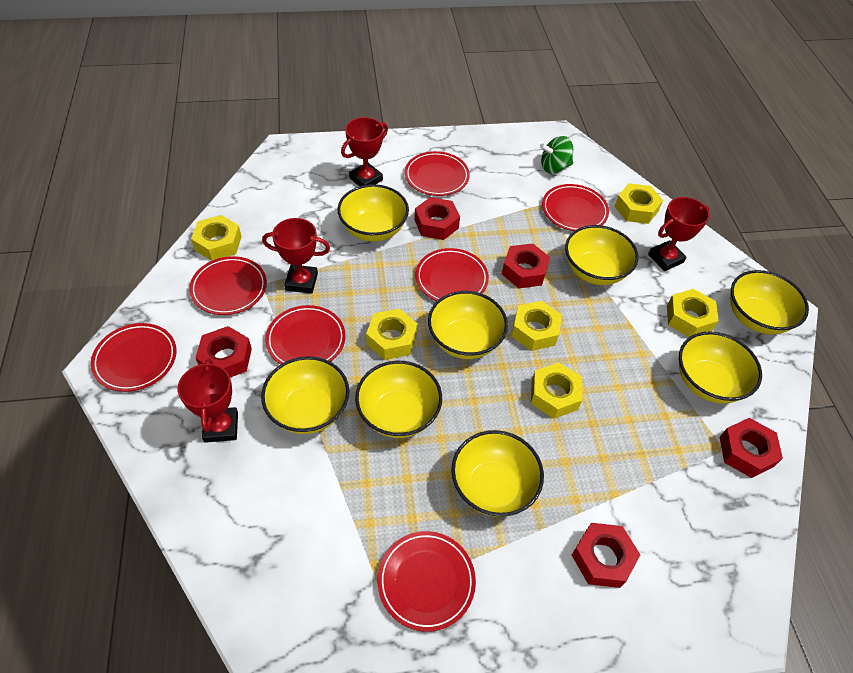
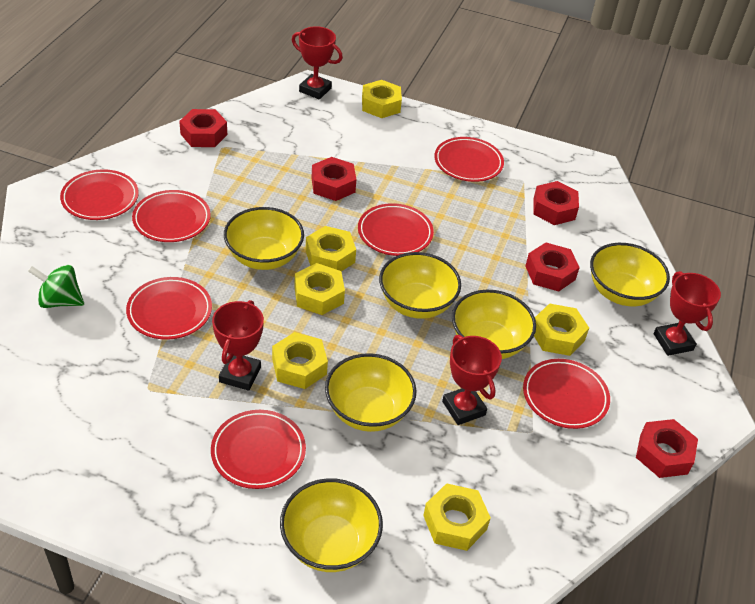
yellow bowl: [261,356,349,434] [338,184,409,242] [355,361,442,438] [428,291,508,359] [451,430,544,517] [565,225,639,285] [679,331,762,403] [730,270,809,335] = 8 -> [224,207,304,270] [280,478,383,572] [325,353,417,432] [379,252,461,319] [452,290,536,359] [590,243,670,306] = 6

